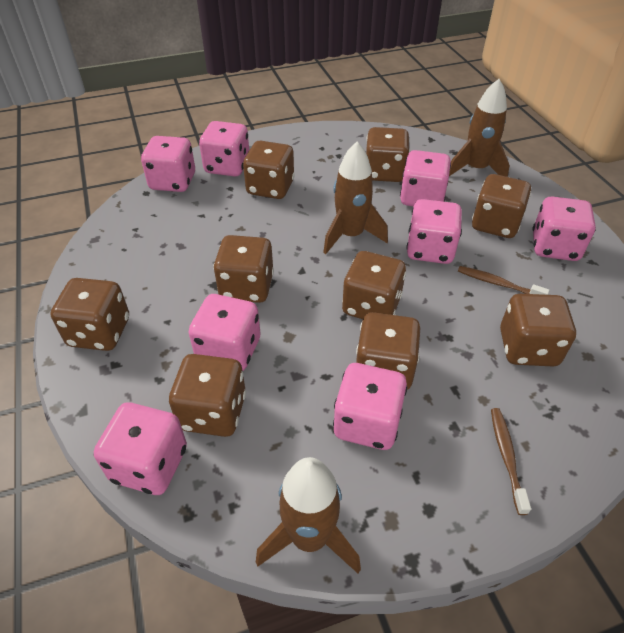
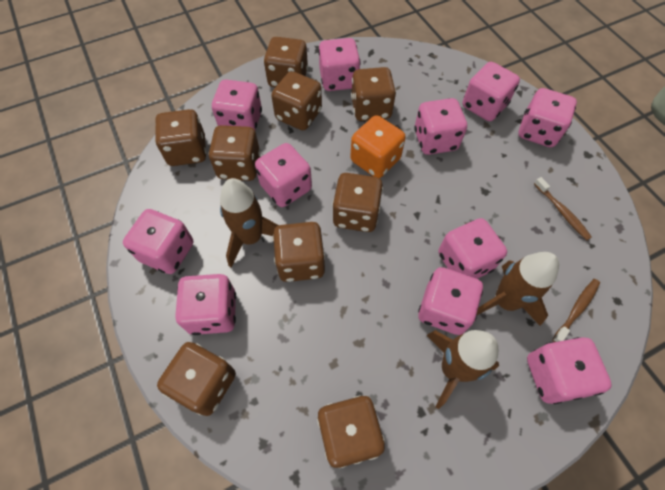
orange dice: none = 0 -> [350,115,406,178] = 1
pink dice: [94,402,187,495] [141,136,195,192] [188,294,260,371] [199,121,249,176] [333,363,407,450] [400,150,451,206] [406,199,462,264] [532,196,596,261] = 8 -> [123,209,193,274] [175,274,236,335] [212,79,262,130] [255,143,312,207] [318,38,361,91] [414,98,467,155] [418,267,483,335] [438,218,507,279] [462,62,520,121] [518,88,577,147] [527,337,612,404] = 11

